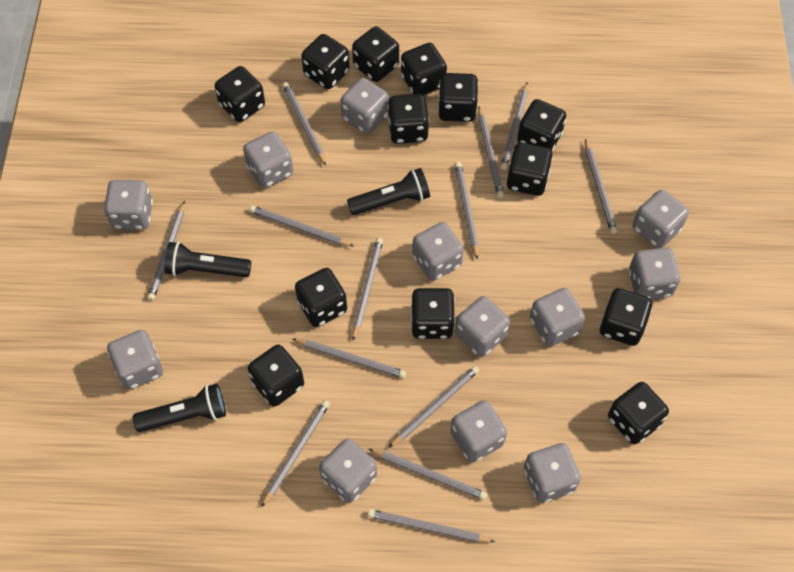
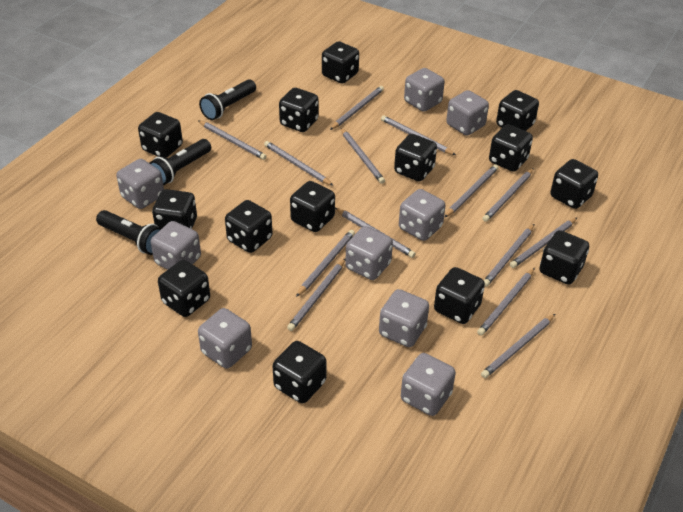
black dice: [215,66,265,122] [248,344,304,407] [295,268,347,327] [301,34,350,89] [352,26,399,82] [388,94,429,144] [401,43,447,95] [411,288,455,339] [438,73,478,122] [507,142,553,196] [517,99,566,151] [600,288,653,346] [608,382,669,444] = 13 -> [138,112,183,158] [152,189,197,229] [158,260,210,317] [225,200,273,253] [272,341,326,403] [279,88,319,132] [290,181,335,232] [322,41,359,84] [394,134,437,182] [434,267,485,324] [489,124,533,172] [496,90,539,131] [539,230,589,285] [550,159,598,209] = 14
grey dice: [104,180,153,230] [107,330,163,390] [243,131,293,188] [319,438,377,503] [341,78,389,134] [412,222,464,281] [451,400,507,462] [455,296,510,357] [524,443,581,503] [530,288,585,347] [629,247,681,299] [633,189,689,248] = 12 -> [116,159,164,209] [151,221,201,270] [198,308,252,369] [345,226,393,280] [379,289,429,347] [399,189,446,241] [401,353,456,416] [404,68,445,112] [446,90,489,135] = 9
grey pencil: [147,201,185,301] [250,205,354,246] [261,400,330,508] [283,82,326,166] [293,339,406,378] [352,238,383,341] [367,509,495,542] [369,449,487,500] [388,366,479,448] [455,162,479,260] [478,106,504,198] [500,83,528,170] [585,139,617,234] = 13 -> [198,120,267,160] [264,141,334,186] [287,258,346,331] [296,230,355,297] [330,86,384,130] [335,208,416,258] [340,127,385,184] [381,115,456,155] [444,164,498,218] [477,268,535,336] [481,314,555,378] [483,168,534,222] [484,224,534,287] [510,218,577,268] = 14

